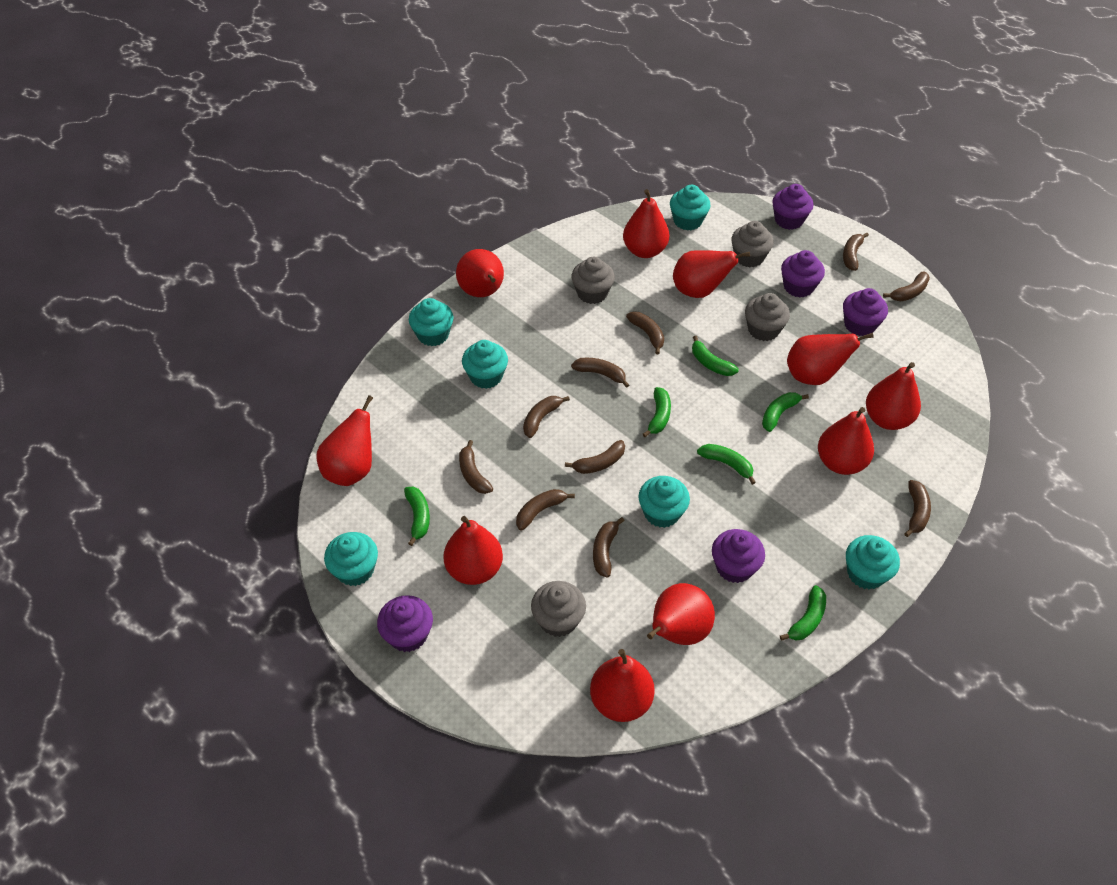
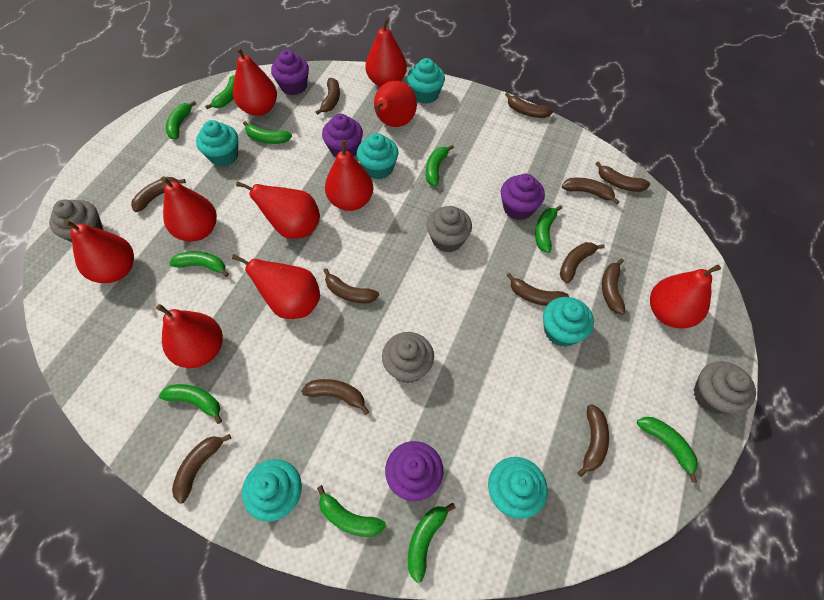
brown banana: [459,440,493,494] [516,489,575,531] [523,396,570,438] [565,440,625,474] [571,358,629,388] [593,517,625,578] [626,312,664,354] [843,233,869,271] [883,271,930,301] [904,480,931,537] = 10 -> [131,177,186,212] [172,434,231,504] [301,379,370,415] [316,78,340,115] [323,268,379,303] [505,92,553,118] [506,273,569,306] [560,242,605,283] [562,178,619,205] [577,404,609,477] [595,161,650,192] [602,258,625,315] = 12
green banana: [404,487,430,546] [643,387,671,437] [692,336,739,376] [697,444,756,485] [762,392,809,432] [780,585,826,641] = 6 -> [159,384,222,424] [166,101,197,140] [169,251,229,277] [205,75,235,109] [243,121,292,144] [317,485,386,537] [408,503,456,583] [426,145,454,186] [535,205,562,253] [637,417,698,483] = 10
purple cupcake: [377,595,433,652] [712,529,765,583] [772,184,813,230] [781,250,825,298] [843,288,888,336] = 5 -> [271,50,309,95] [322,114,363,157] [385,441,443,501] [501,174,545,220] = 4

